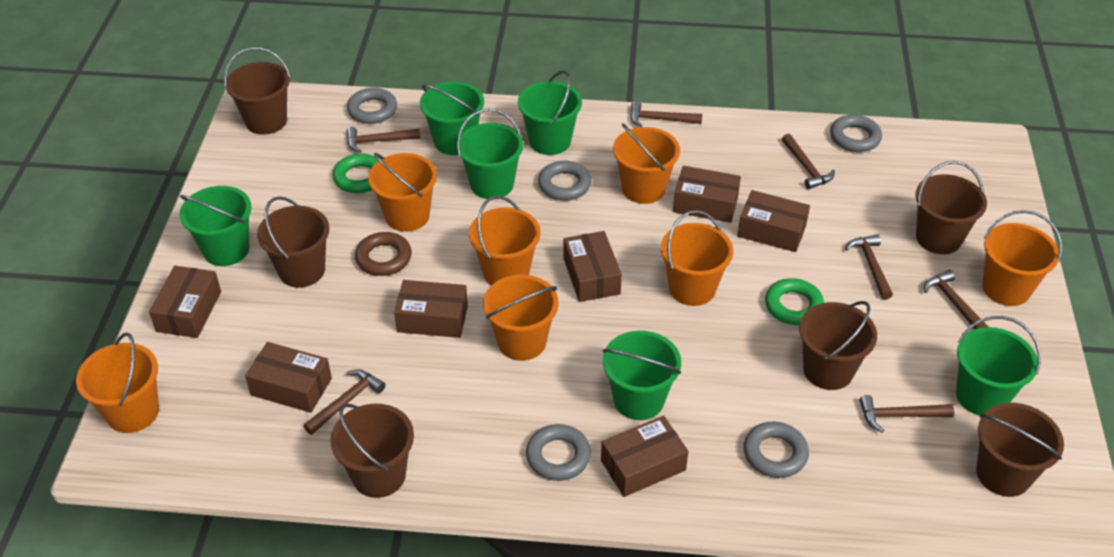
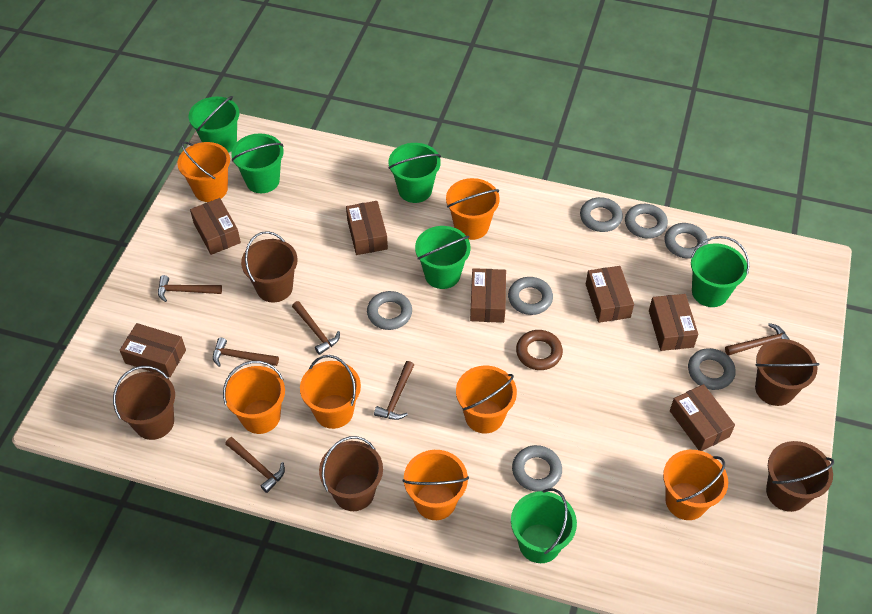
brown bucket: [224,47,291,135] [257,196,330,288] [330,404,414,498] [799,301,877,390] [916,161,987,254] [976,403,1064,497] = 6 -> [113,366,175,440] [241,231,298,302] [319,436,383,511] [755,339,819,406] [766,441,834,512] = 5
brown hammer: [304,369,385,435] [346,127,421,153] [630,101,702,127] [782,134,835,189] [845,235,893,300] [859,395,954,433] [924,270,988,329] = 7 -> [158,275,222,302] [213,337,279,367] [225,437,285,493] [292,301,340,355] [374,361,414,420] [725,323,790,356] = 6
green ring: [333,154,378,193] [765,278,824,325] = 2 -> none = 0
grey ring: [347,88,397,124] [526,424,591,481] [538,161,591,201] [744,422,809,478] [830,115,882,152] = 5 -> [367,291,412,330] [508,277,553,315] [512,445,562,492] [580,197,623,232] [625,204,668,239] [665,223,708,259] [688,348,736,390] = 7

